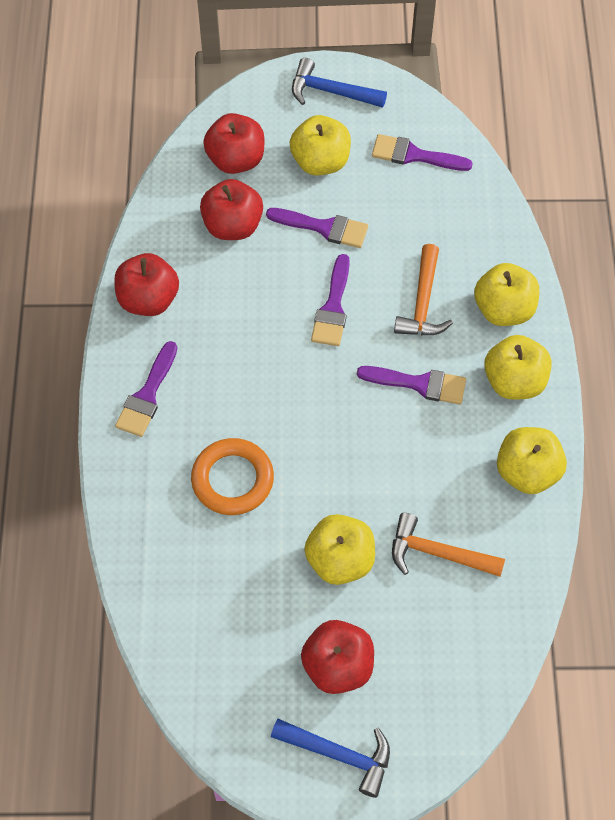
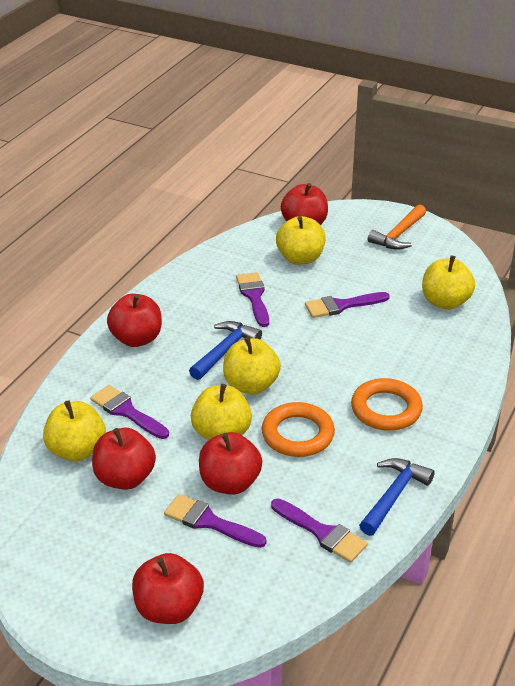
orange hammer: [392,513,505,577] [394,244,453,335] = 2 -> [368,204,426,250] = 1
orange ring: [191,438,274,515] = 1 -> [262,402,335,457] [351,378,423,431] = 2
red apple: [114,253,179,316] [200,179,263,240] [203,113,264,174] [301,620,374,694] = 4 -> [92,428,156,490] [107,294,162,347] [132,553,204,624] [199,432,262,495] [281,183,328,225] = 5

